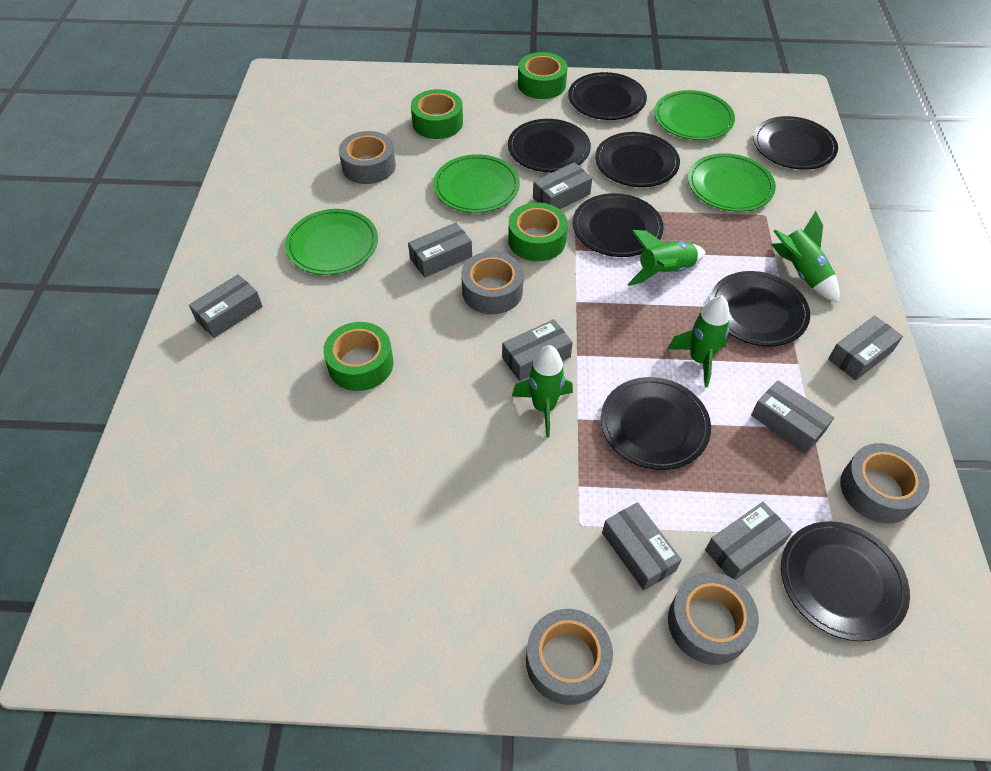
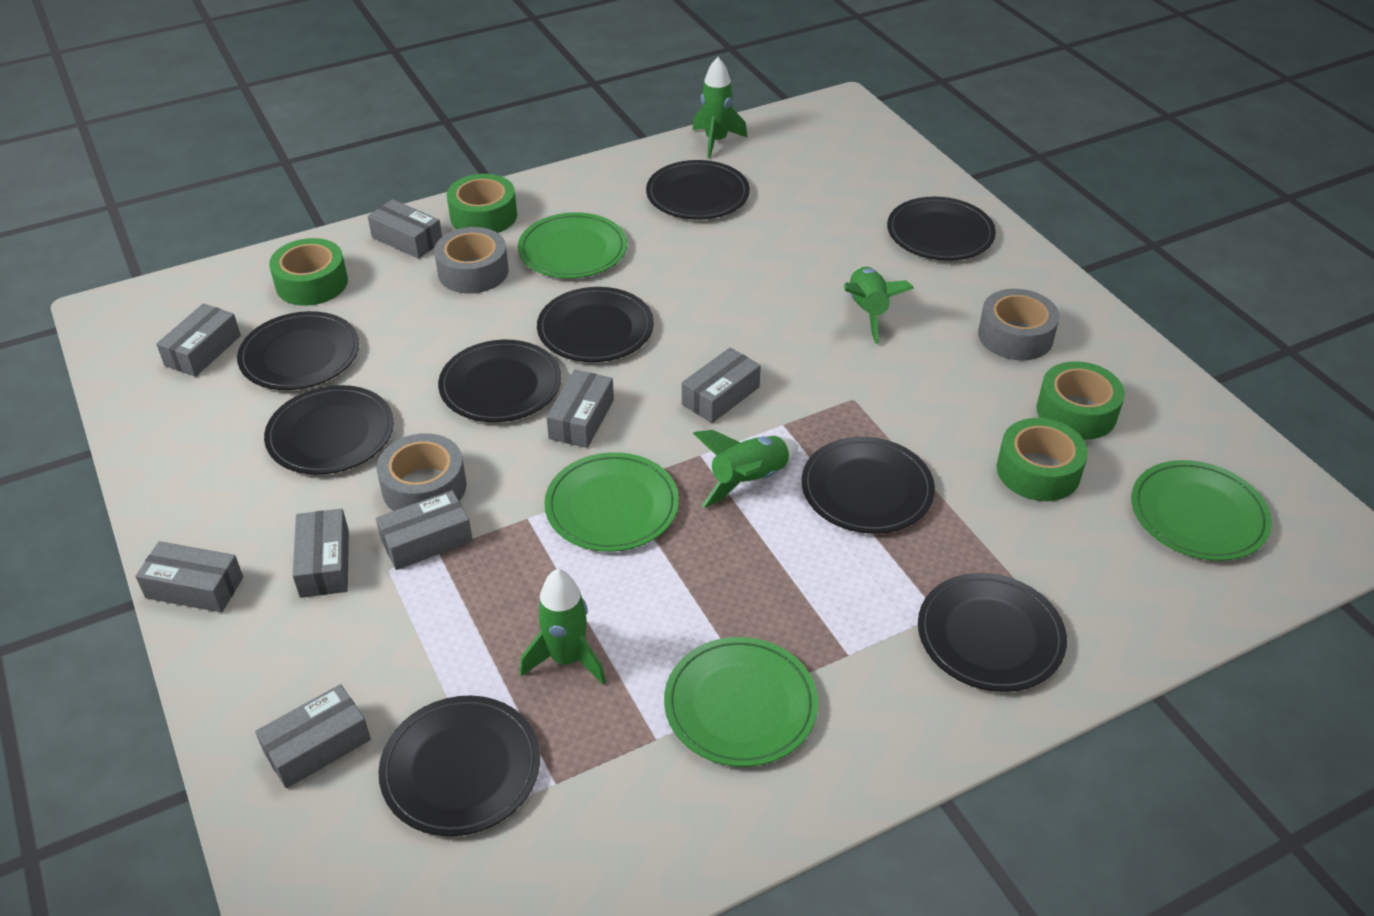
black plate: [508,119,591,172] [568,72,647,120] [573,193,664,257] [595,132,680,187] [601,377,711,470] [710,271,810,346] [753,116,838,170] [781,521,910,641] = 8 -> [237,311,359,390] [264,385,394,475] [379,695,540,836] [438,340,561,422] [537,287,654,362] [646,160,750,220] [801,437,935,534] [887,197,996,261] [918,573,1067,692] = 9
grey tape: [339,131,396,184] [461,251,524,314] [526,609,613,705] [668,572,759,665] [840,443,929,523] = 5 -> [377,433,467,511] [434,227,509,293] [978,289,1060,360] = 3

